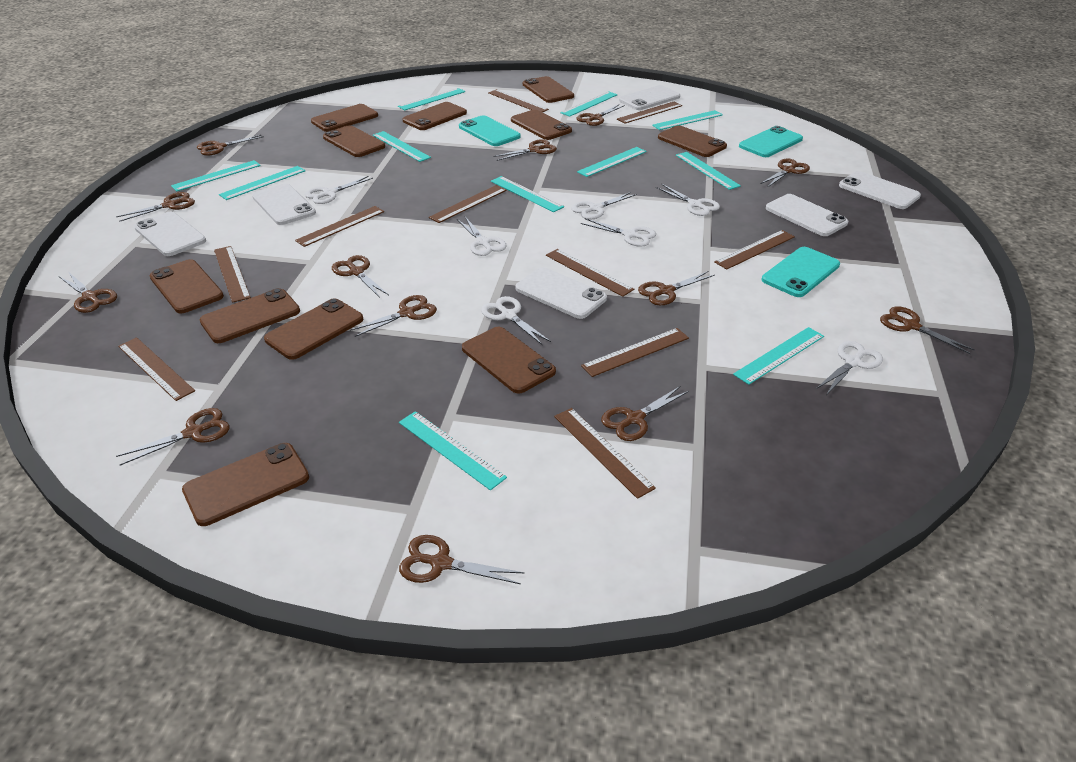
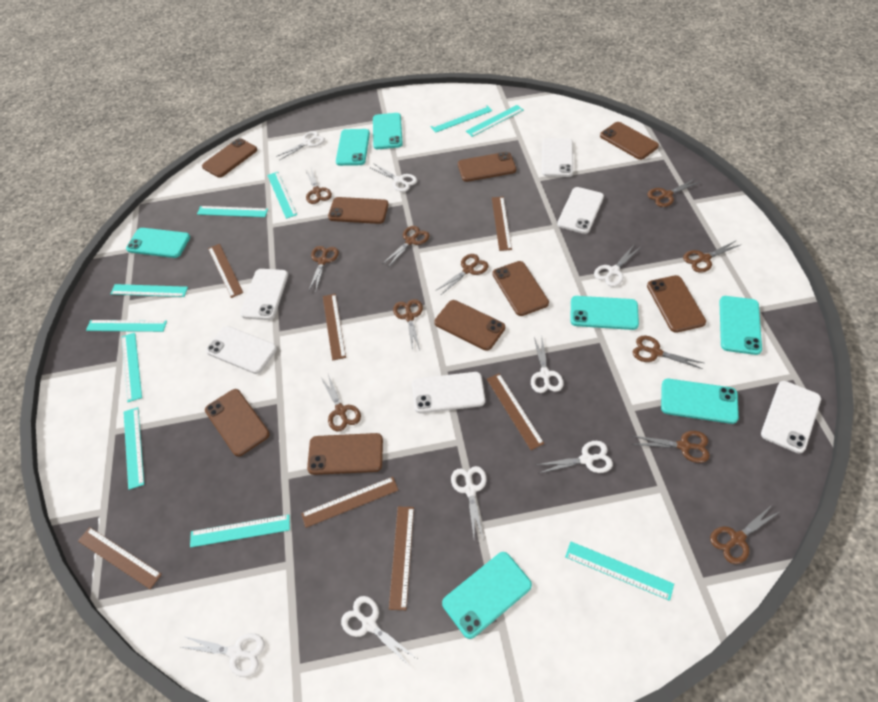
brown phone: [149,259,224,313] [182,443,309,526] [199,288,300,343] [264,298,364,360] [311,104,378,132] [323,125,385,157] [403,102,467,130] [462,327,556,394] [511,110,572,140] [523,76,574,103] [658,125,727,157] = 11 -> [202,138,257,178] [205,389,270,457] [307,433,383,475] [328,197,389,224] [434,300,505,351] [458,152,516,182] [493,261,549,316] [600,122,659,160] [647,275,706,333] = 9
brown ruler: [118,337,195,401] [214,246,251,303] [295,206,384,247] [429,185,507,223] [488,89,549,112] [546,249,634,297] [554,408,656,499] [581,328,689,377] [617,102,682,124] [714,230,795,270] = 10 -> [78,527,162,589] [208,244,243,298] [301,477,398,528] [323,294,346,361] [389,507,414,610] [487,373,544,450] [492,197,512,251] = 7
brown scissors: [60,273,117,313] [116,192,195,222] [116,408,230,465] [197,135,264,156] [332,255,389,298] [350,295,437,337] [399,535,525,584] [493,139,557,161] [576,105,625,126] [601,386,689,441] [638,271,715,305] [761,159,810,187] [880,306,975,354] = 13 -> [305,168,332,204] [308,246,339,292] [321,374,361,432] [382,226,430,267] [393,299,423,352] [435,254,489,295] [632,431,710,463] [633,336,703,369] [647,178,701,207] [683,241,742,273] [710,504,779,564] = 11
turquoise phone: [459,115,521,146] [739,126,803,157] [762,247,840,297] = 3 -> [126,228,190,258] [336,129,370,166] [373,113,403,149] [442,552,532,639] [570,296,639,330] [661,379,739,424] [719,296,762,355] = 7
turquoise ruler: [171,160,261,191] [219,166,305,200] [373,131,431,162] [398,88,465,110] [399,411,507,490] [491,176,564,212] [560,91,618,117] [577,147,647,177] [652,110,723,130] [676,152,741,190] [733,327,824,385] = 11 -> [86,320,167,332] [110,284,188,297] [122,333,142,402] [123,407,144,490] [190,515,290,548] [197,206,268,217] [267,172,297,219] [431,105,492,133] [466,105,523,137] [565,542,674,601] = 10
white scissors: [305,176,373,204] [457,217,506,256] [481,296,551,345] [571,192,637,220] [581,218,656,247] [656,184,720,216] [816,341,883,395] = 7 -> [181,633,265,677] [276,131,325,160] [341,596,416,666] [369,163,417,192] [451,466,487,538] [531,337,564,393] [537,441,613,473] [594,245,639,287] = 8

